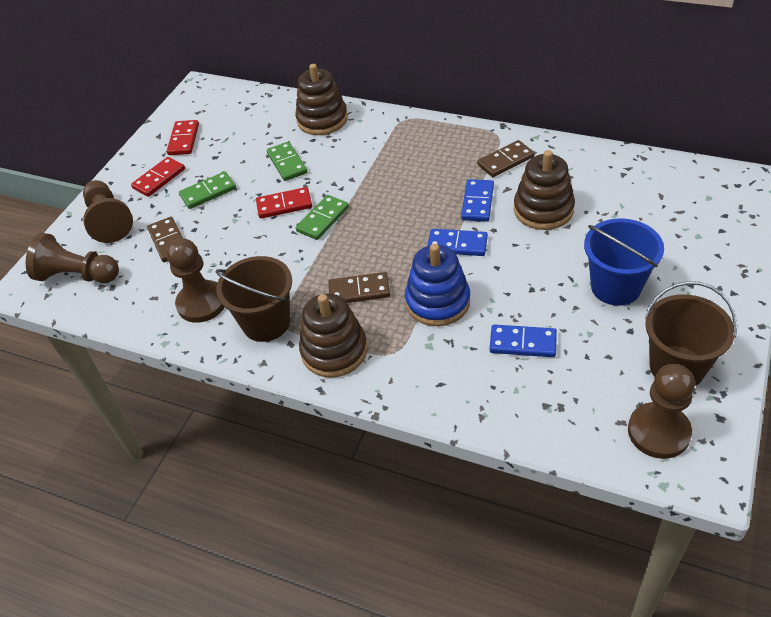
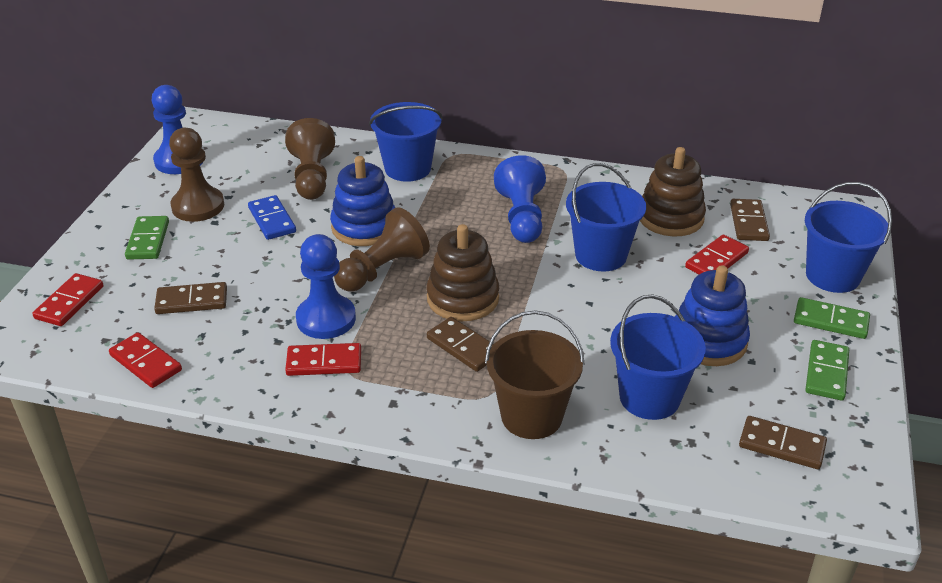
blue bucket: [584,218,664,306] = 1 -> [369,102,443,182] [566,163,646,272] [610,294,706,420] [805,182,892,293] = 4
blue domino: [427,229,488,256] [461,179,494,222] [490,325,557,357] = 3 -> [248,195,296,240] = 1
blue pawn: none = 0 -> [151,85,204,174] [296,234,356,339] [494,155,546,243] = 3
blue stacking toy: [405,244,470,326] = 1 -> [330,156,395,246] [675,265,750,366] = 2
brown bucket: [215,256,292,342] [645,281,737,386] = 2 -> [485,310,585,439] = 1
brown domino: [147,217,183,262] [328,272,390,303] [477,140,534,177] = 3 -> [154,282,227,314] [427,317,494,372] [730,199,770,241] [739,416,827,469] = 4
brown pawn: [26,233,119,283] [83,180,133,243] [166,238,224,323] [628,364,695,459] = 4 -> [169,128,224,222] [285,118,335,200] [334,207,430,292] = 3
brown stacking toy: [295,64,348,135] [299,294,368,378] [514,150,575,230] = 3 -> [427,224,499,321] [640,147,706,237] = 2
red domino: [131,157,185,197] [167,120,199,155] [256,187,312,219] = 3 -> [32,273,103,326] [109,332,182,388] [285,343,361,376] [685,235,749,274] = 4

